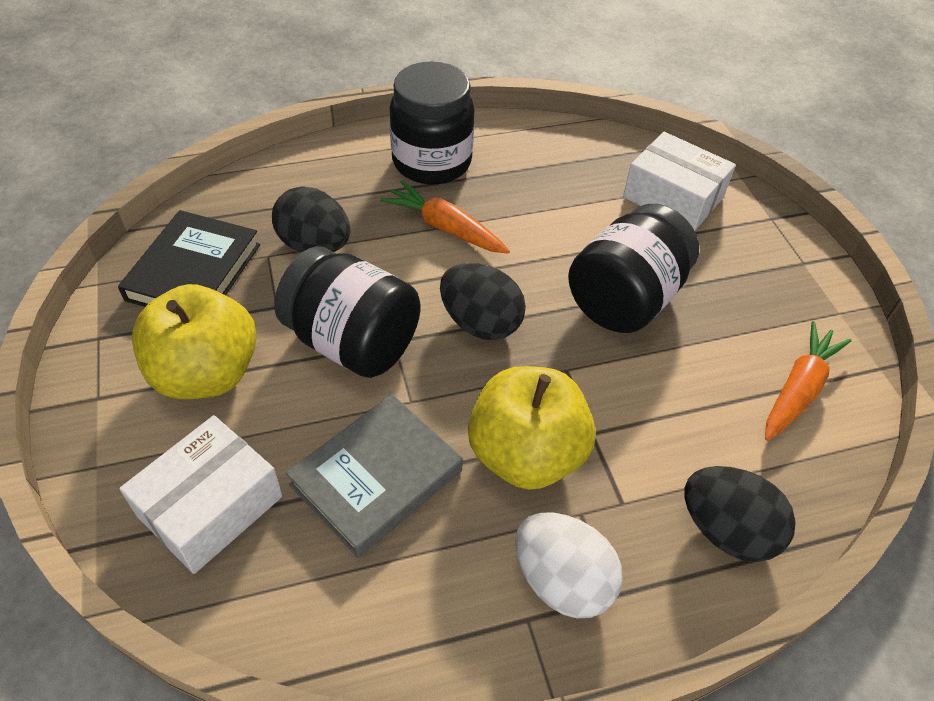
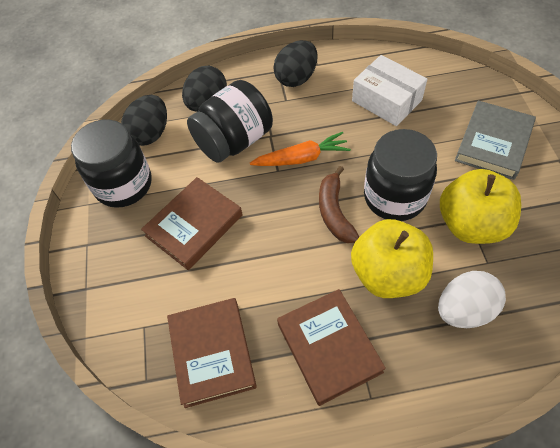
black book: [118,210,260,307] = 1 -> none = 0
brown banana: none = 0 -> [319,166,359,243] = 1
brown book: none = 0 -> [141,177,243,270] [167,298,257,408] [277,289,386,406] = 3
orange carrot: [380,181,510,254] [765,321,851,441] = 2 -> [250,132,351,166] = 1
white box: [119,415,283,574] [623,132,736,231] = 2 -> [352,55,427,126] = 1

